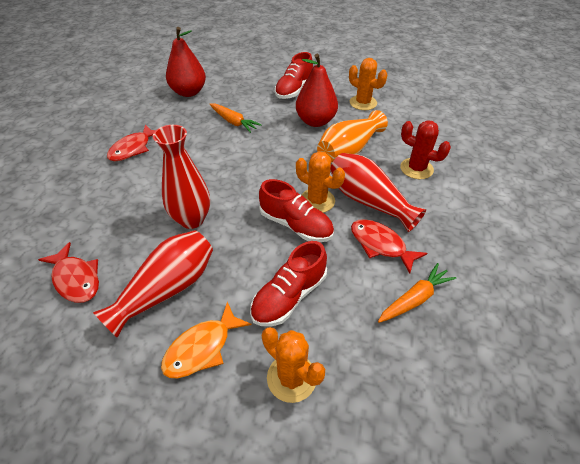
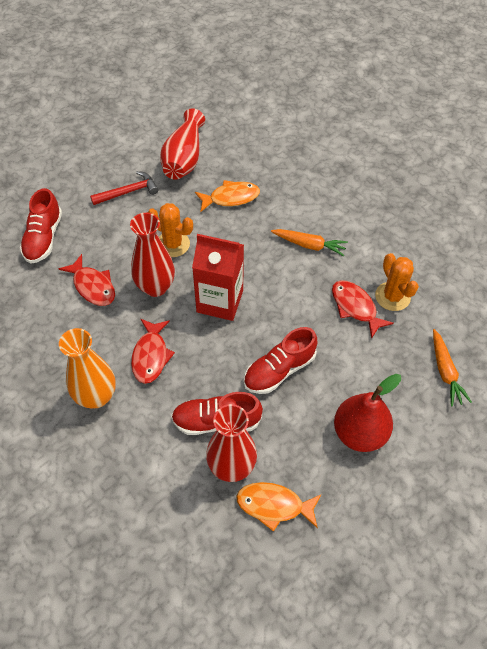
orange cactus: [262,327,325,403] [296,151,345,213] [349,58,387,110] = 3 -> [147,203,193,257] [375,253,419,311] = 2
orange fish: [161,302,251,379] = 1 -> [195,180,260,212] [236,482,322,532] = 2
red cactus: [400,120,451,179] = 1 -> none = 0
red carton: none = 0 -> [192,234,244,321] = 1
red hammer: none = 0 -> [90,171,158,205] = 1
red pear: [166,27,206,97] [296,54,338,127] = 2 -> [334,374,401,452] = 1

